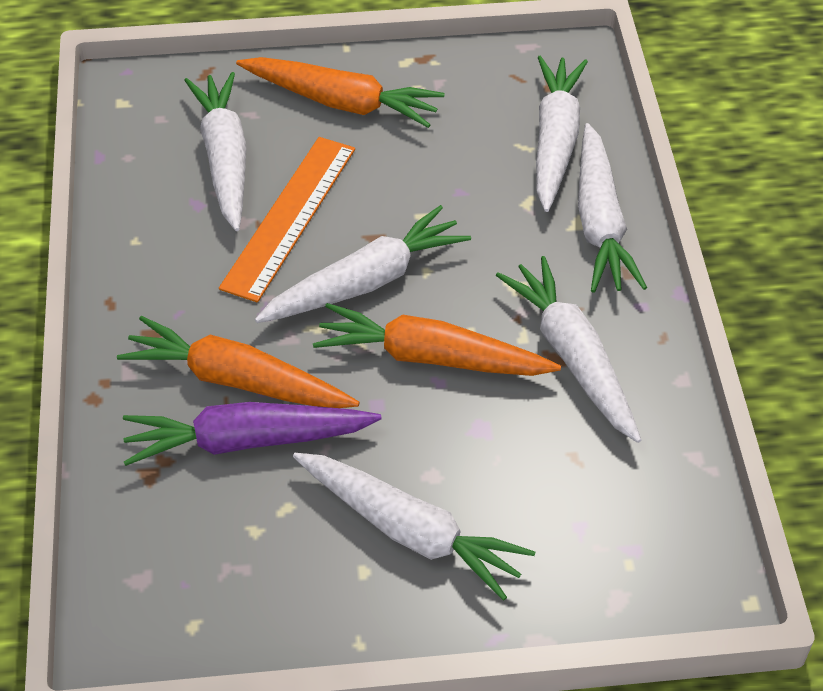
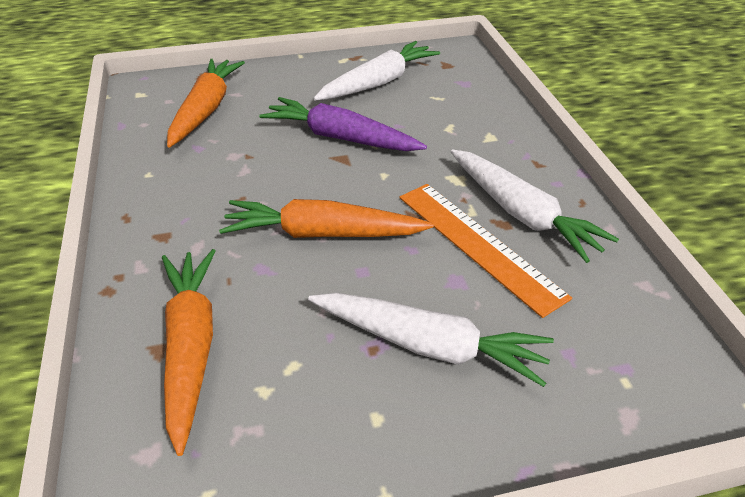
white carrot: [184,72,247,231] [255,205,471,323] [293,453,535,600] [496,256,641,443] [536,56,588,212] [578,123,647,293] = 6 -> [308,293,554,387] [313,41,440,101] [451,149,619,263] = 3

